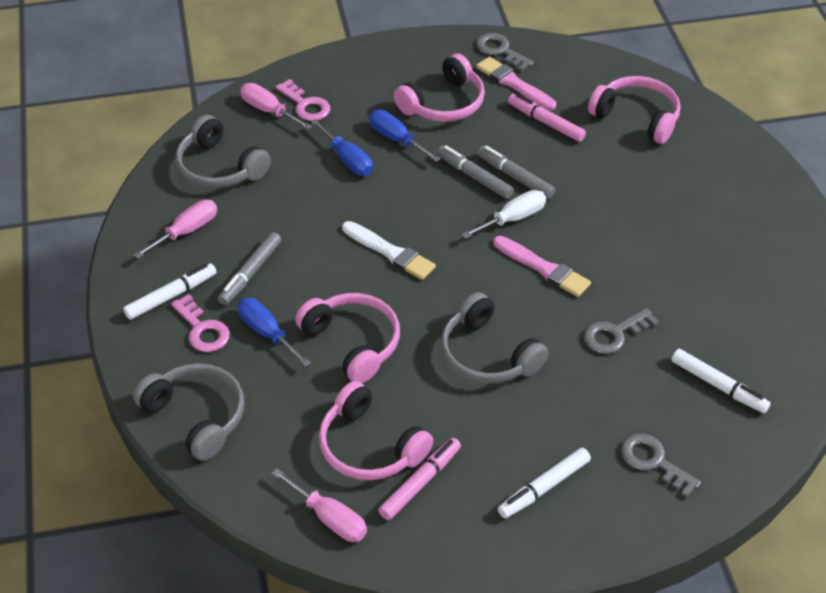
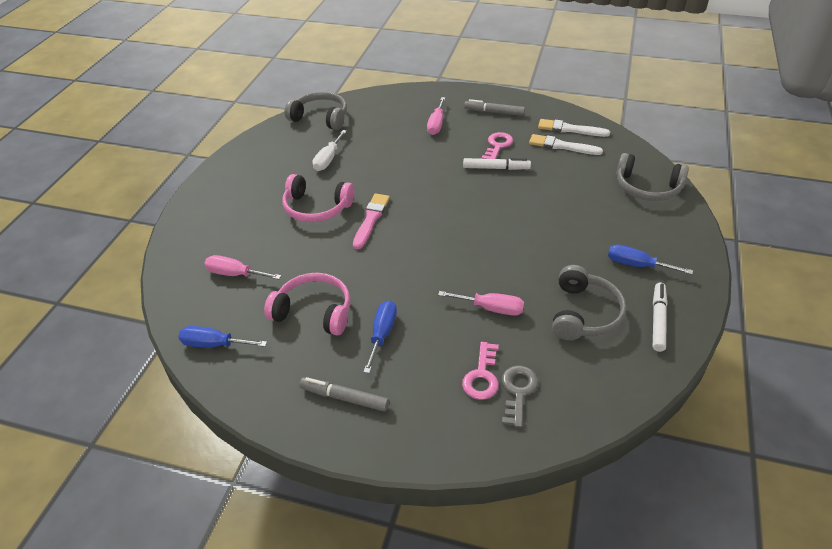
grey key: [476,33,534,71] [583,308,659,354] [621,433,701,498] = 3 -> [502,365,538,428] = 1
grey marker: [218,232,281,305] [437,145,514,199] [477,146,555,199] = 3 -> [299,377,389,412] [464,99,525,116] = 2
pink brush: [476,56,556,110] [493,236,591,297] = 2 -> [353,193,390,249] = 1
pink headphones: [295,293,400,383] [319,381,433,480] [394,54,485,122] [588,76,680,144] = 4 -> [264,273,350,336] [283,174,354,222] = 2
pink marker: [378,438,461,520] [508,93,586,142] = 2 -> none = 0
white brush: [342,221,436,280] = 1 -> [529,134,603,155] [538,119,610,137] = 2
white marker: [123,263,217,320] [498,447,591,518] [671,349,771,413] = 3 -> [463,158,531,170] [653,282,667,352] = 2

